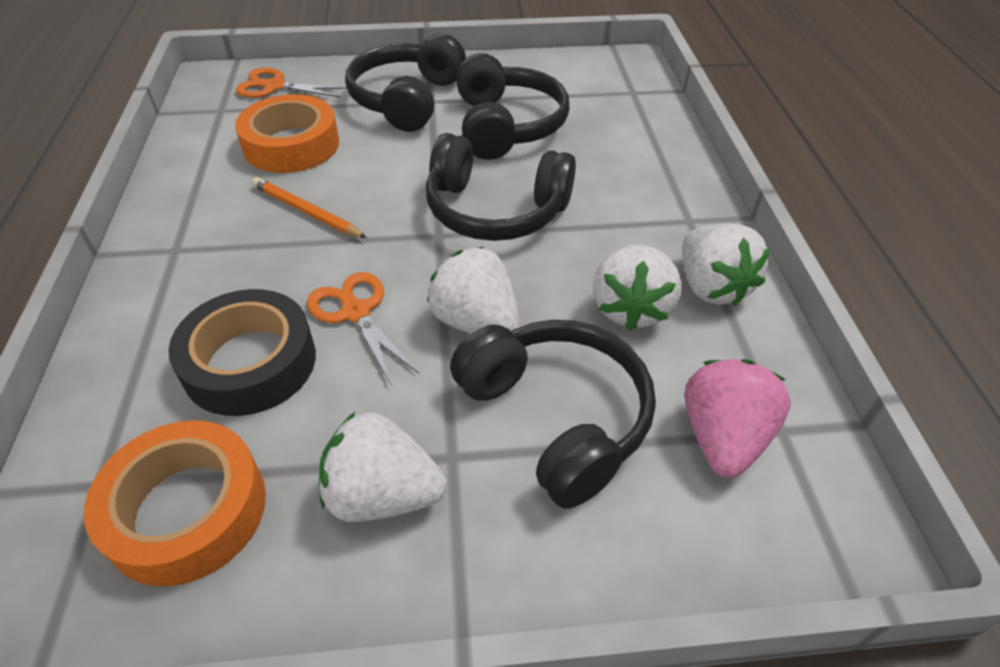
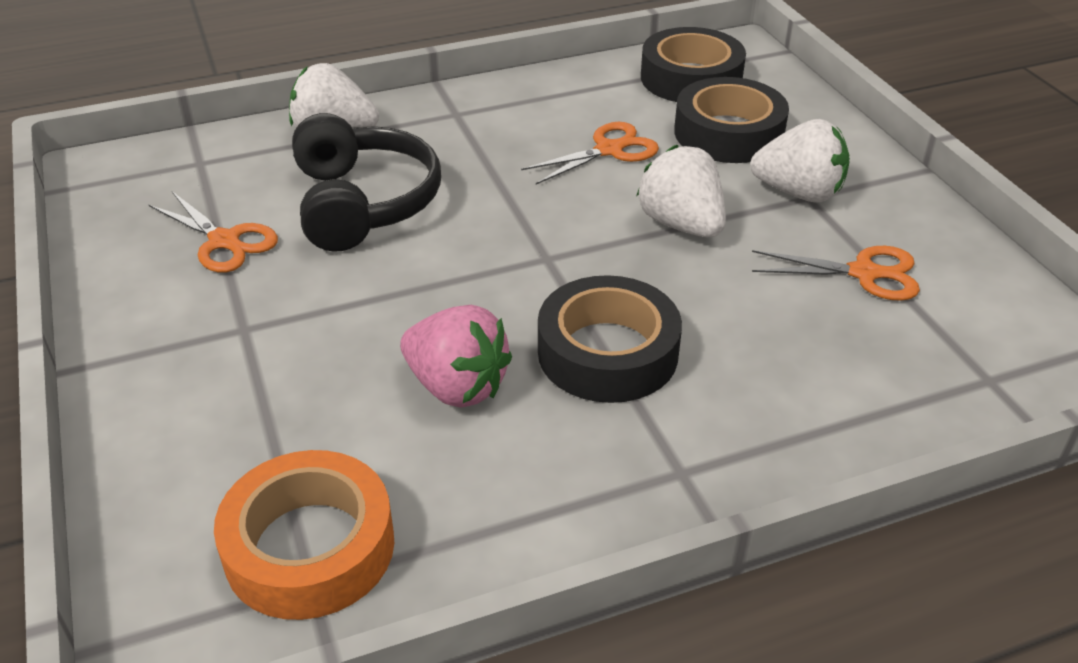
black headphones: [345,33,466,132] [426,133,576,241] [450,320,656,509] [456,53,570,160] = 4 -> [292,113,441,252] = 1
black tape: [168,289,316,416] = 1 -> [538,275,682,403] [641,27,746,102] [674,77,789,163] = 3
orange pencil: [252,177,367,238] = 1 -> none = 0
orange scissors: [236,67,347,98] [307,272,419,386] = 2 -> [149,191,278,273] [521,122,659,184] [752,246,920,301] = 3
orange tape: [84,420,266,587] [235,94,339,173] = 2 -> [214,450,394,620] = 1
white strawberry: [319,412,447,522] [427,247,520,334] [593,245,682,331] [683,224,770,306] = 4 -> [289,63,379,128] [636,145,726,237] [750,119,850,203] = 3

